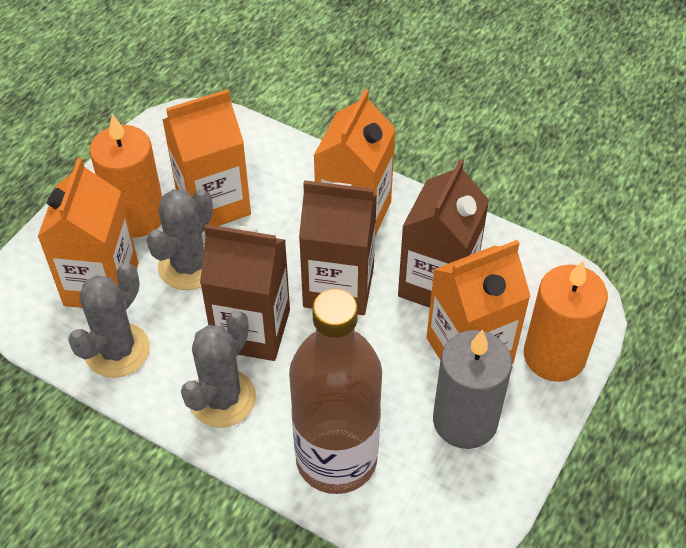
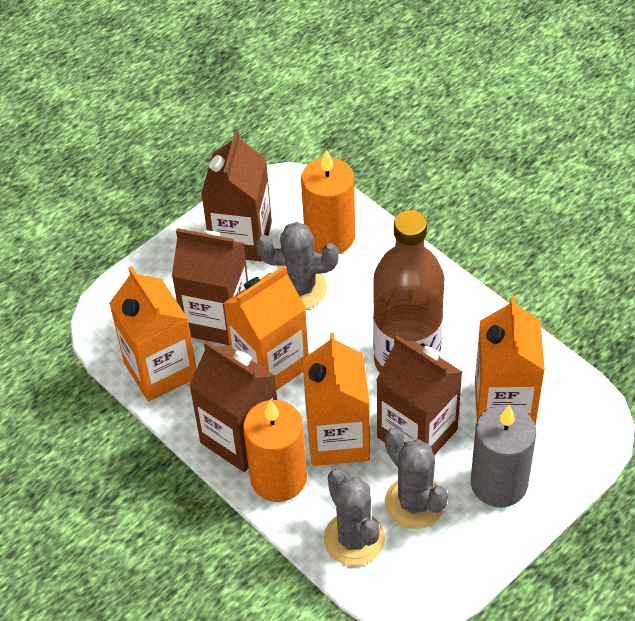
brown carton: [200,224,290,361] [299,180,377,315] [398,159,489,308] = 3 -> [172,228,248,345] [189,341,277,472] [201,131,272,261] [376,335,462,455] = 4

